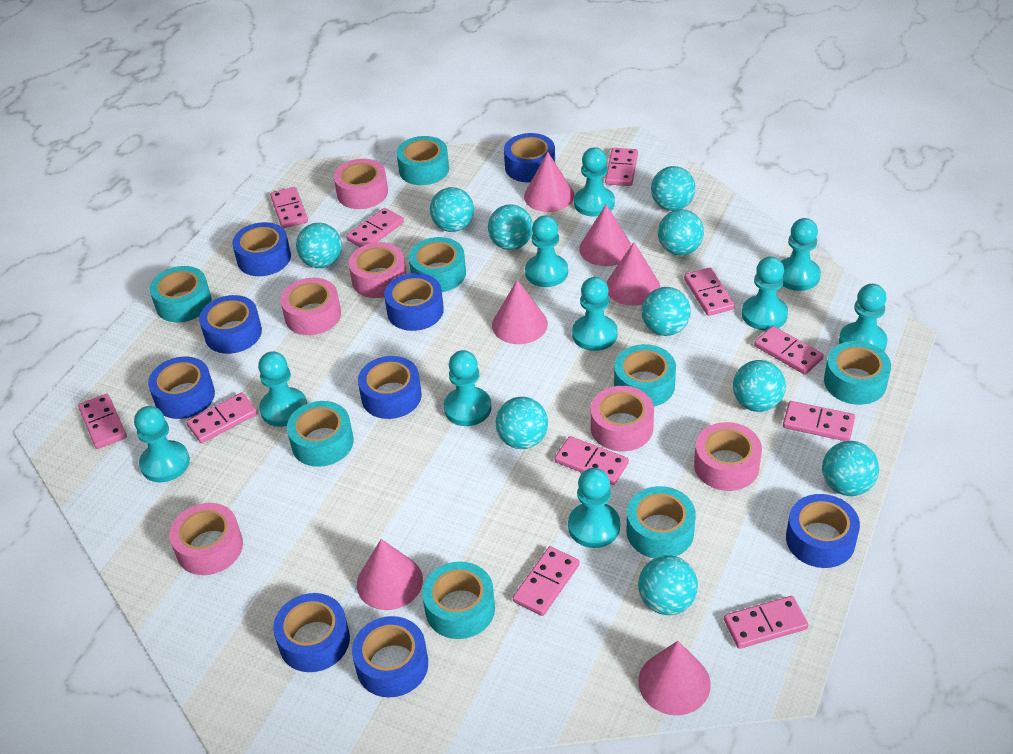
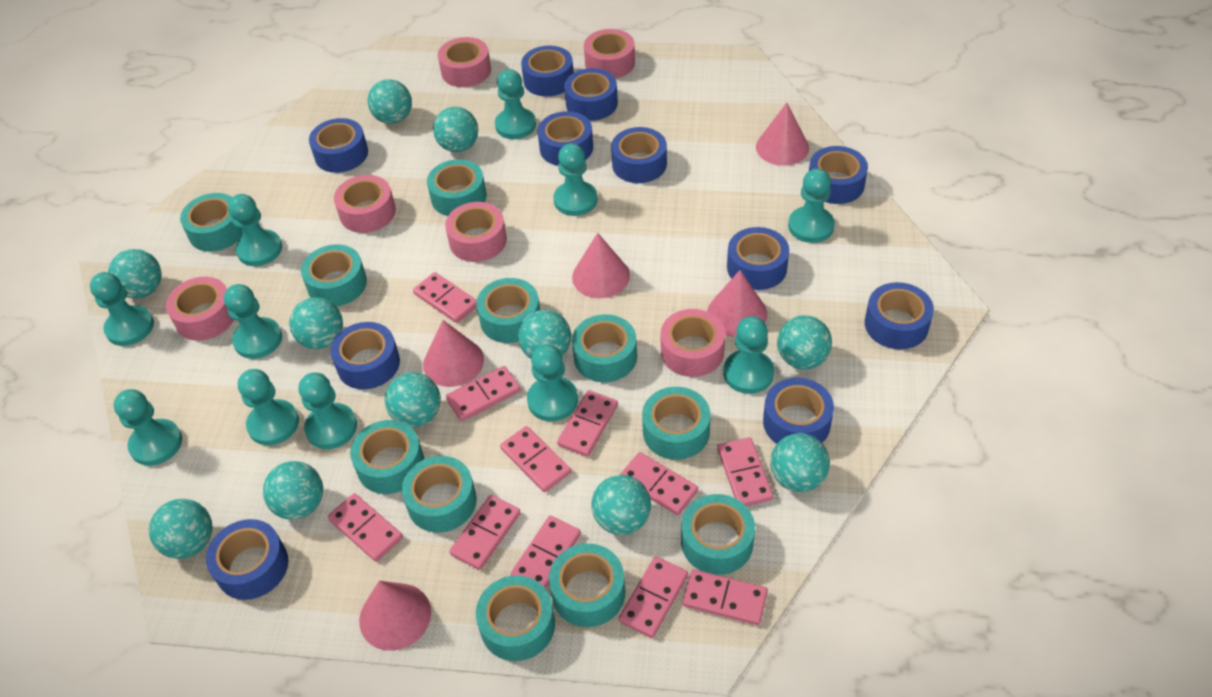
blue tape: [148,356,215,419] [199,295,262,354] [232,222,291,276] [273,593,350,672] [352,616,428,698] [358,356,422,419] [384,273,444,331] [504,133,555,183] [786,494,860,568] = 9 -> [206,519,288,600] [309,118,368,173] [330,322,400,389] [521,45,574,96] [538,111,593,166] [564,68,618,121] [611,127,667,183] [727,227,789,290] [763,378,834,444] [809,146,868,204] [865,282,934,349] = 11
pink cone: [357,539,423,610] [492,280,548,344] [524,152,574,212] [579,204,631,266] [606,242,660,306] [638,641,711,715] = 6 -> [359,581,431,651] [423,320,484,387] [572,233,630,298] [707,270,767,337] [756,103,809,166] = 5
turquoise ball: [296,223,342,268] [430,187,474,232] [488,204,533,250] [495,397,548,449] [638,555,698,615] [641,287,691,336] [651,166,696,211] [658,209,704,255] [733,360,786,412] [822,441,879,496] = 10 -> [108,249,162,299] [149,499,213,559] [263,461,323,520] [289,297,343,349] [367,79,412,124] [385,372,441,427] [433,107,478,152] [518,310,571,359] [591,475,651,535] [770,433,830,492] [777,315,832,370] = 11
turquoise pawn: [134,406,190,482] [258,351,307,427] [444,350,492,426] [525,216,568,287] [568,468,620,548] [572,277,617,351] [574,148,615,217] [742,257,788,331] [781,218,821,291] [839,284,887,351] = 10 -> [90,272,154,346] [114,389,182,466] [224,284,282,359] [228,194,282,266] [238,369,299,445] [299,372,357,449] [495,69,536,139] [527,344,578,421] [553,143,598,216] [723,316,774,394] [788,168,835,243] = 11
turquoise tape: [150,266,212,322] [287,401,354,467] [397,136,449,185] [409,237,466,292] [422,561,495,639] [614,344,676,407] [626,486,696,558] [824,341,891,405] = 8 -> [180,193,243,252] [301,244,367,307] [350,420,424,494] [402,456,477,533] [427,159,487,216] [476,278,540,343] [476,575,555,661] [549,543,625,627] [572,314,637,382] [642,387,711,460] [681,494,755,575] = 11

